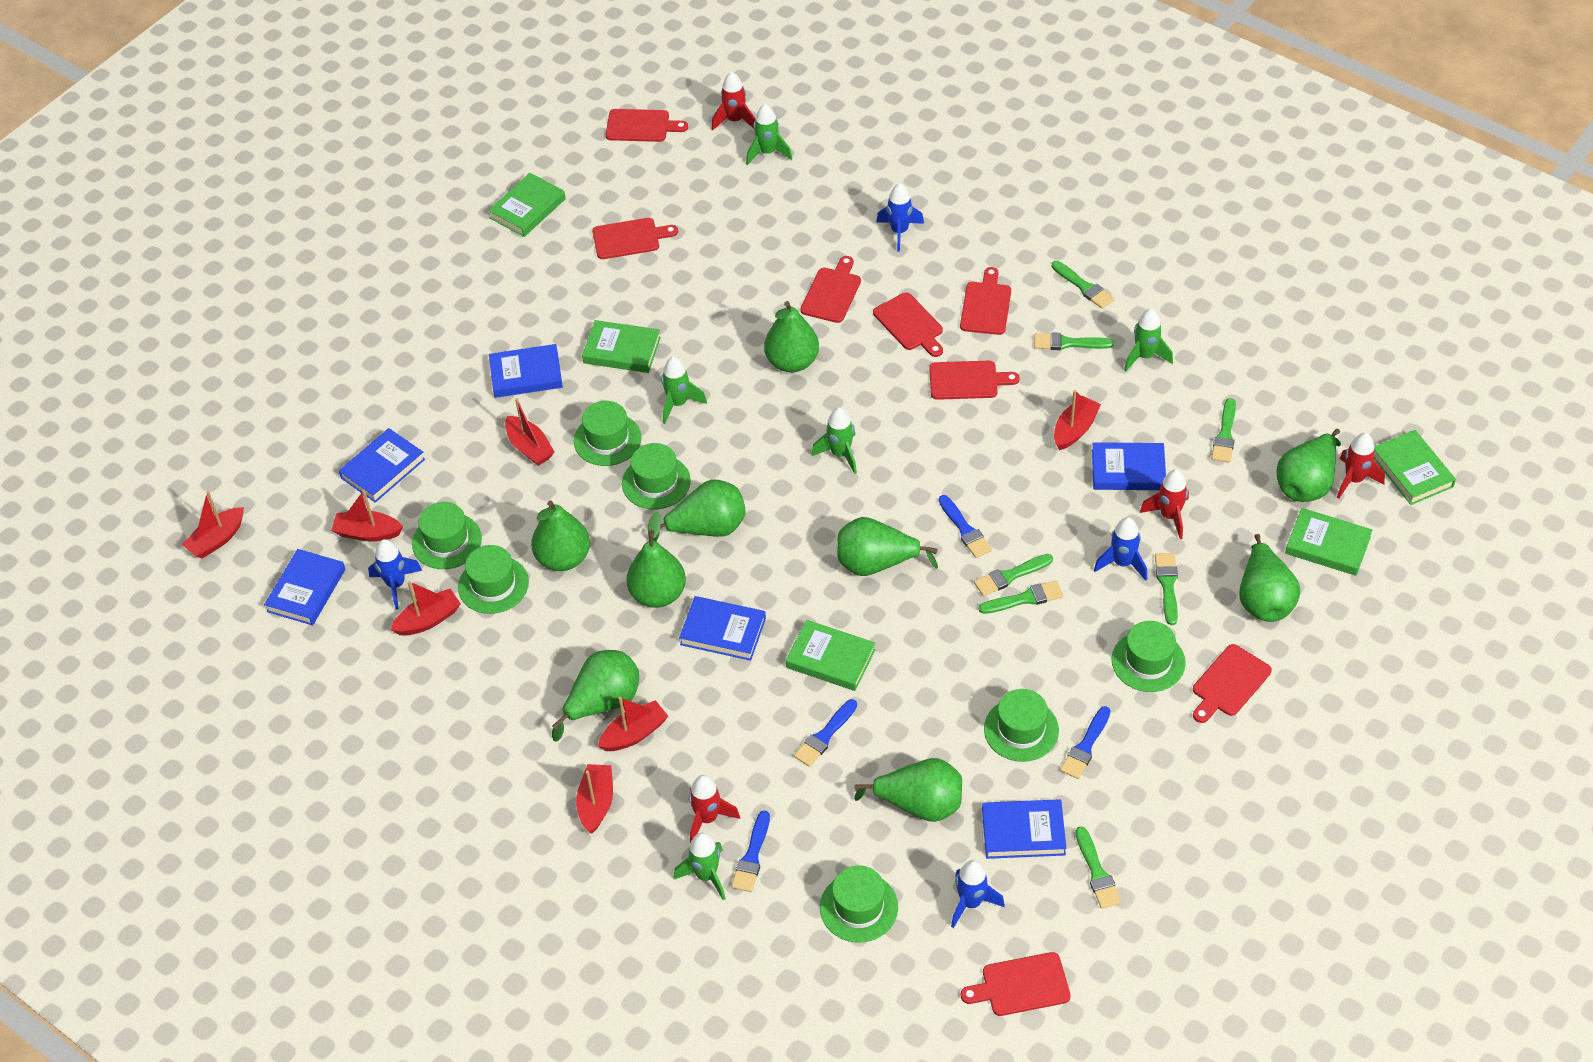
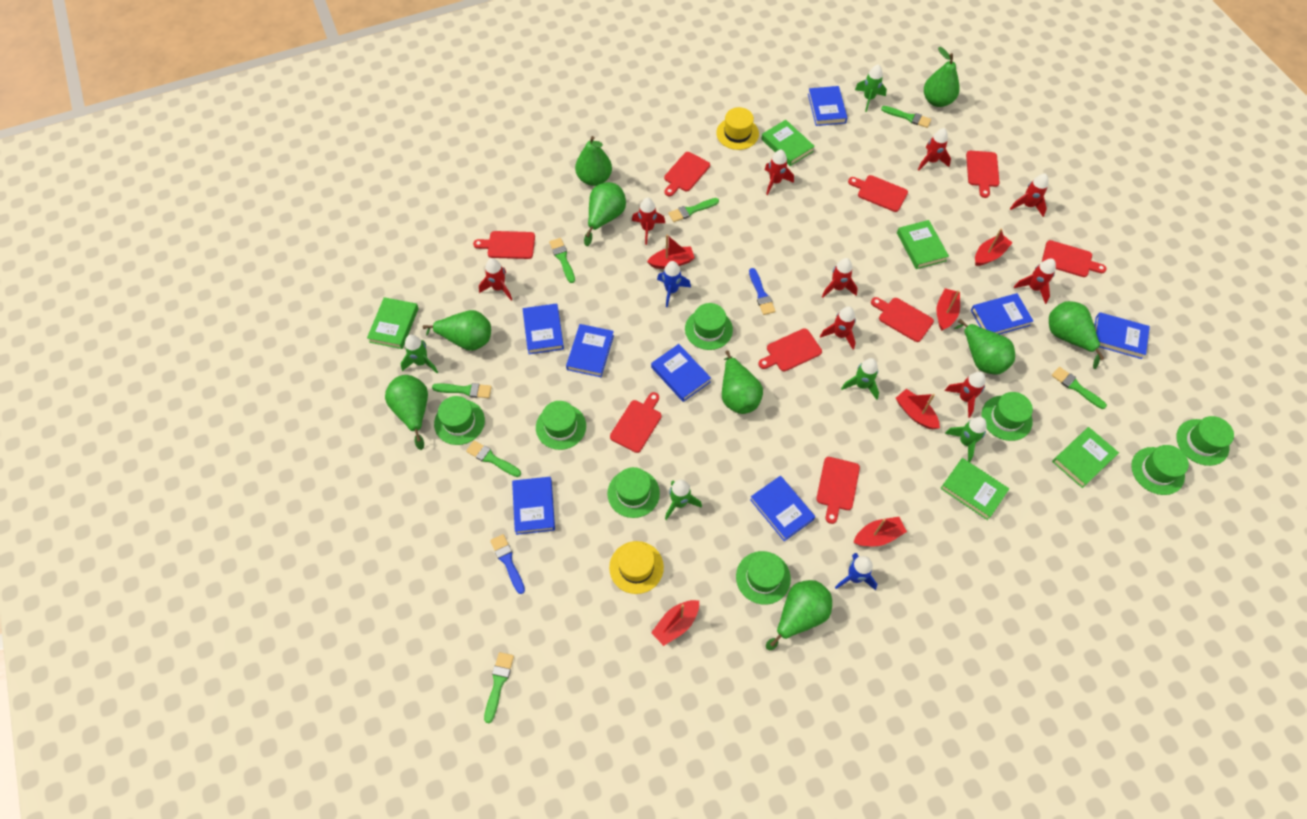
blue book: [264,549,345,625] [339,428,425,503] [489,344,563,398] [679,596,766,661] [982,799,1066,859] [1092,442,1166,490] = 6 -> [512,477,555,535] [523,303,564,354] [566,324,614,377] [651,344,711,402] [750,476,815,541] [808,86,847,126] [971,293,1033,334] [1094,312,1150,359] = 8
blue brush: [731,811,770,892] [794,699,857,767] [939,495,992,558] [1060,706,1111,779] = 4 -> [490,534,525,594] [749,268,775,315] = 2
blue rocket: [368,539,422,609] [876,183,924,252] [951,860,1005,928] [1094,517,1147,581] = 4 -> [657,261,691,307] [835,553,877,590] = 2
green hat: [412,502,482,569] [458,545,529,614] [574,401,642,466] [622,443,691,509] [820,865,898,943] [984,689,1059,762] [1111,621,1186,692] = 7 -> [434,396,485,445] [536,401,586,450] [607,467,660,518] [685,303,733,350] [736,551,791,605] [981,392,1033,441] [1131,445,1189,495] [1176,416,1234,466] = 8
red boat: [182,491,244,559] [331,490,403,541] [390,581,461,636] [505,398,554,466] [576,764,613,833] [598,697,668,751] [1054,390,1101,450] = 7 -> [647,235,695,269] [651,600,699,646] [854,517,907,546] [896,389,940,429] [936,288,960,331] [975,229,1012,266] = 6
red cutting board: [592,218,678,259] [606,109,688,142] [800,256,861,323] [873,292,943,357] [929,361,1020,400] [960,267,1011,335] [961,952,1071,1016] [1193,644,1272,723] = 8 -> [473,231,535,259] [610,392,662,453] [664,152,710,196] [758,328,822,372] [816,457,860,524] [848,175,908,212] [871,297,934,342] [966,151,1000,198] [1042,240,1106,277] = 9
red rocket: [689,775,740,843] [712,72,755,130] [1140,470,1189,539] [1337,433,1385,499] = 4 -> [479,258,512,300] [632,198,665,245] [765,149,794,195] [820,306,856,350] [822,258,858,298] [918,128,951,170] [945,372,985,418] [1010,174,1048,217] [1014,259,1056,304] = 9
yellow hat: none = 0 -> [609,541,664,594] [716,107,759,150] = 2

